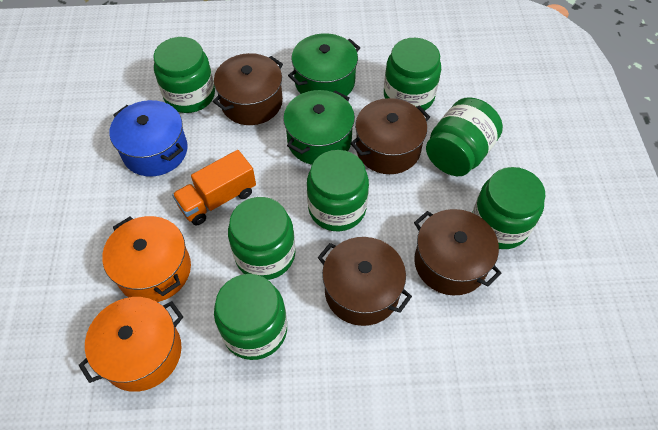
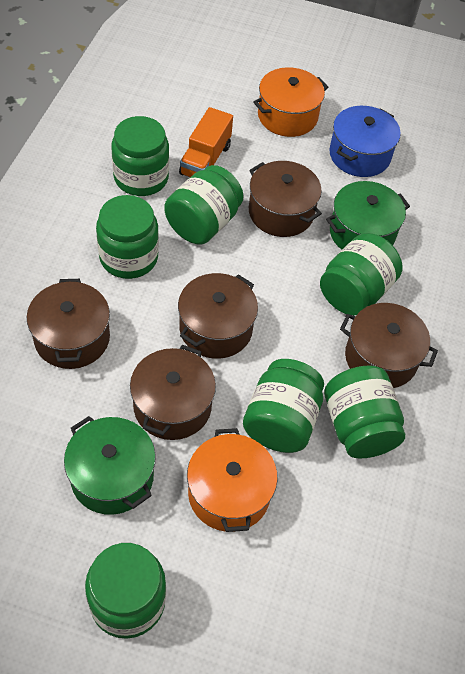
brown pot: [213,53,283,125] [317,237,412,326] [350,98,430,174] [414,209,502,296] = 4 -> [27,279,110,369] [130,345,216,440] [178,273,258,359] [249,161,322,237] [340,303,438,388] = 5

